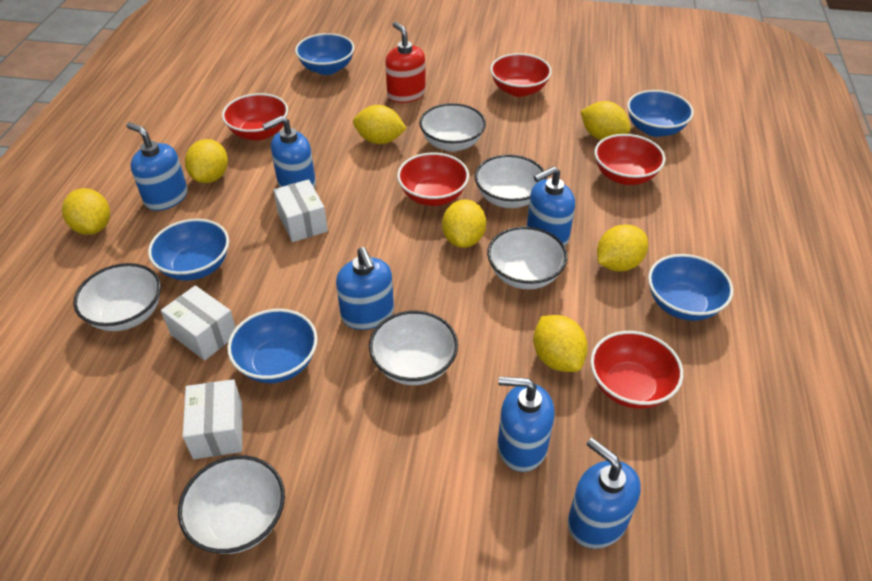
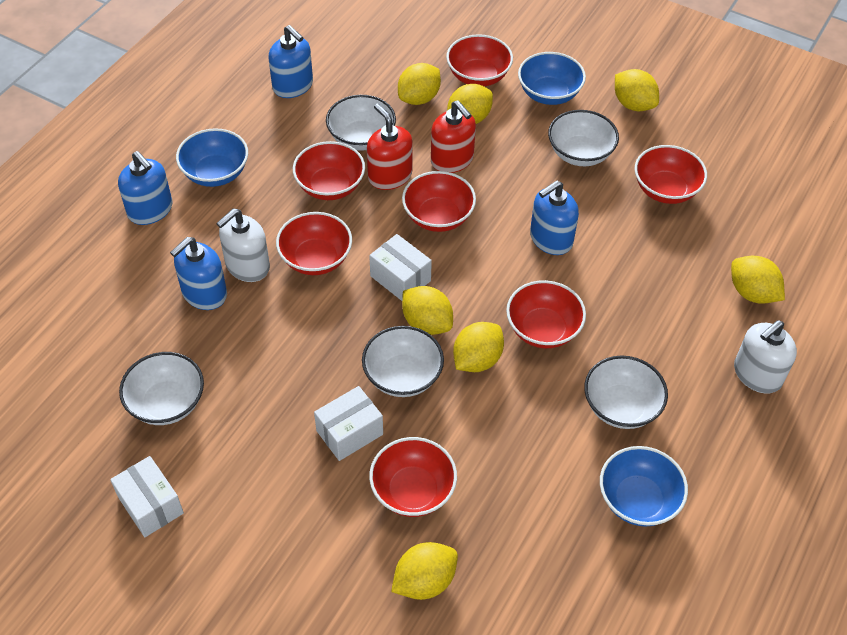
blue bowl: [148,219,229,281] [227,309,318,383] [295,33,355,75] [627,90,694,137] [648,254,733,321] = 5 -> [176,128,248,187] [518,52,586,105] [600,446,688,527] = 3
blue soap dispenser: [126,122,188,211] [262,116,316,187] [336,247,394,330] [498,377,554,472] [527,166,575,246] [568,438,641,549] = 6 -> [118,151,172,225] [170,237,227,310] [269,25,313,98] [530,181,579,255] = 4
red bowl: [222,93,288,141] [397,152,469,206] [490,53,552,97] [590,331,683,409] [594,134,665,185] = 5 -> [276,212,352,275] [293,141,365,200] [369,437,457,517] [402,171,476,232] [446,34,513,86] [506,280,586,348] [635,145,707,204] = 7
red soap dispenser: [385,22,426,103] = 1 -> [367,104,413,190] [431,100,476,173] = 2
white bowl: [73,263,161,331] [178,455,285,554] [369,311,458,385] [419,103,486,152] [475,154,547,208] [487,226,568,289] = 6 -> [119,352,204,425] [326,95,396,151] [362,326,444,397] [548,110,619,166] [584,355,668,429] = 5
white soap dispenser: none = 0 -> [216,208,270,282] [734,320,797,394] = 2

